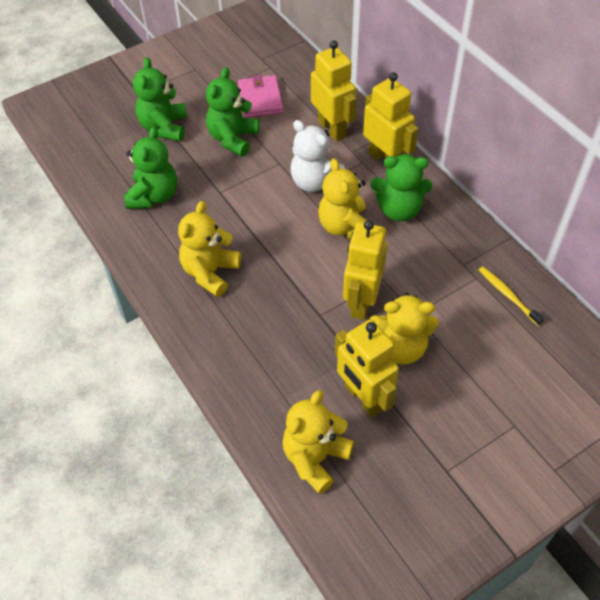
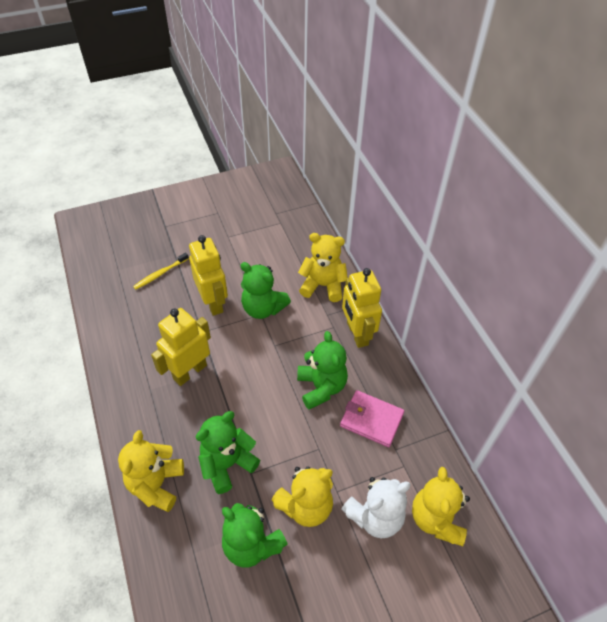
yellow robot: [311,40,357,141] [335,319,399,417] [343,220,387,320] [363,72,418,168] = 4 -> [151,308,211,386] [189,235,228,316] [342,268,382,348] = 3

